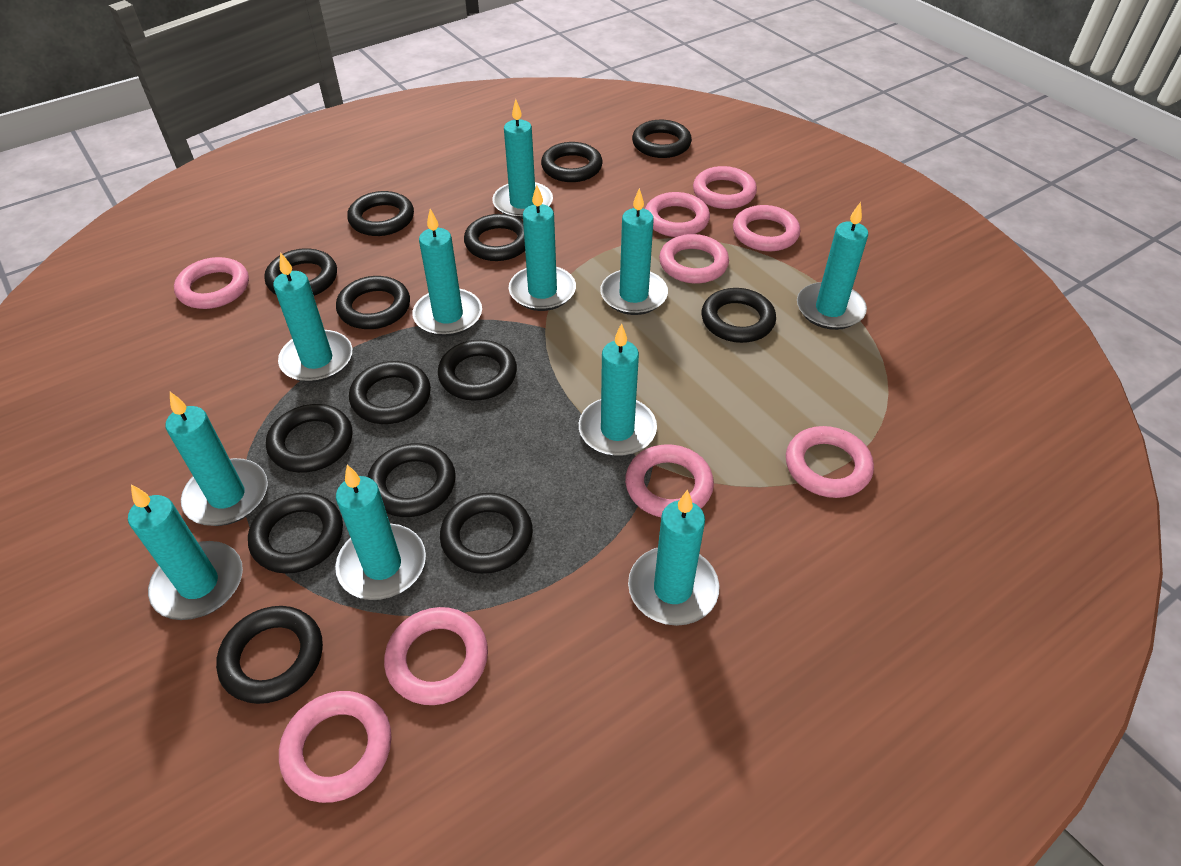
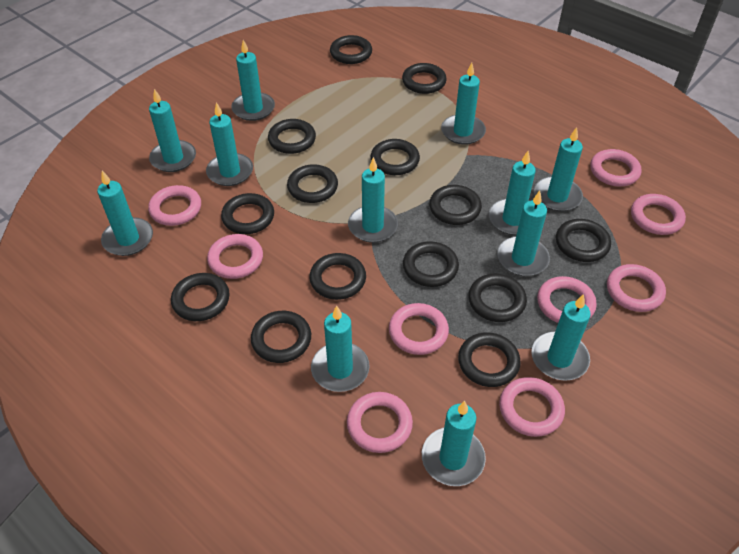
turquoise candle: [128,484,243,620] [166,392,268,526] [273,252,352,383] [335,465,426,600] [412,209,482,336] [492,99,553,219] [509,185,576,311] [579,323,657,457] [600,188,668,315] [628,490,719,626] [797,202,868,330] = 11 -> [97,171,153,256] [149,89,196,172] [206,102,253,186] [231,40,275,121] [311,305,370,392] [348,157,398,243] [422,401,486,486] [441,63,486,145] [489,151,536,235] [497,191,550,276] [532,294,591,381] [534,127,583,212] = 12

